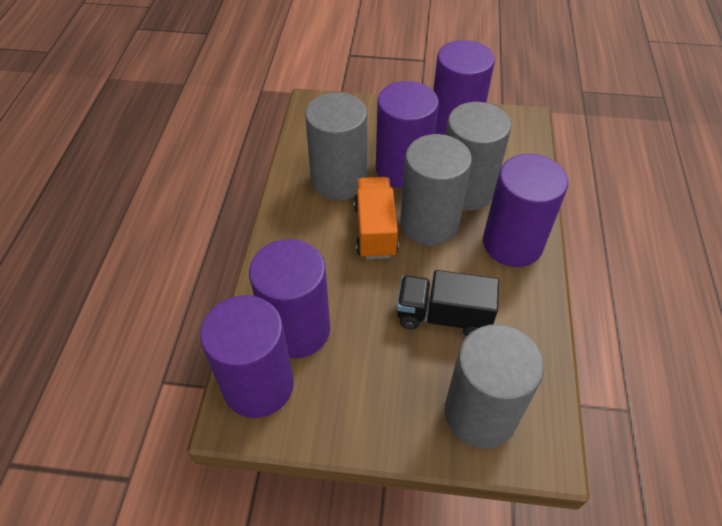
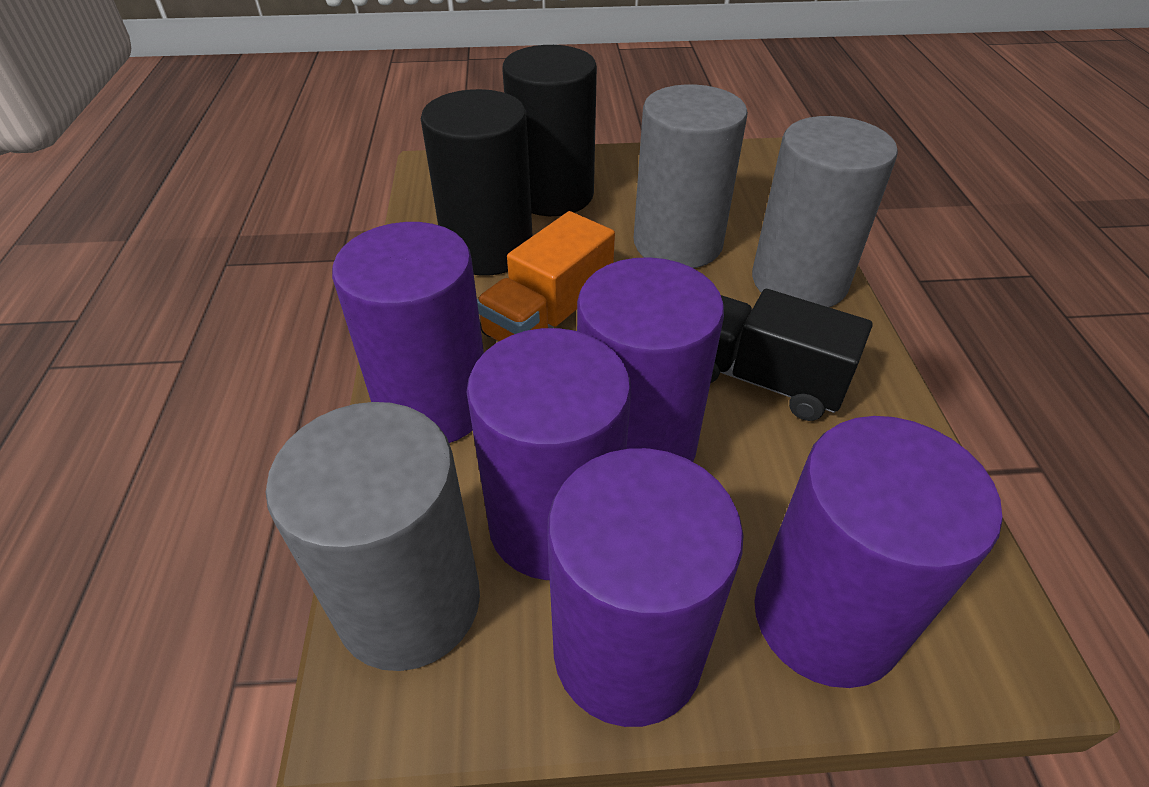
black cylinder: none = 0 -> [421,89,533,276] [502,45,597,216] = 2
grey cylinder: [305,92,367,201] [400,134,472,246] [445,324,544,448] [446,102,511,211] = 4 -> [266,402,480,671] [634,84,748,268] [752,116,898,307] = 3

